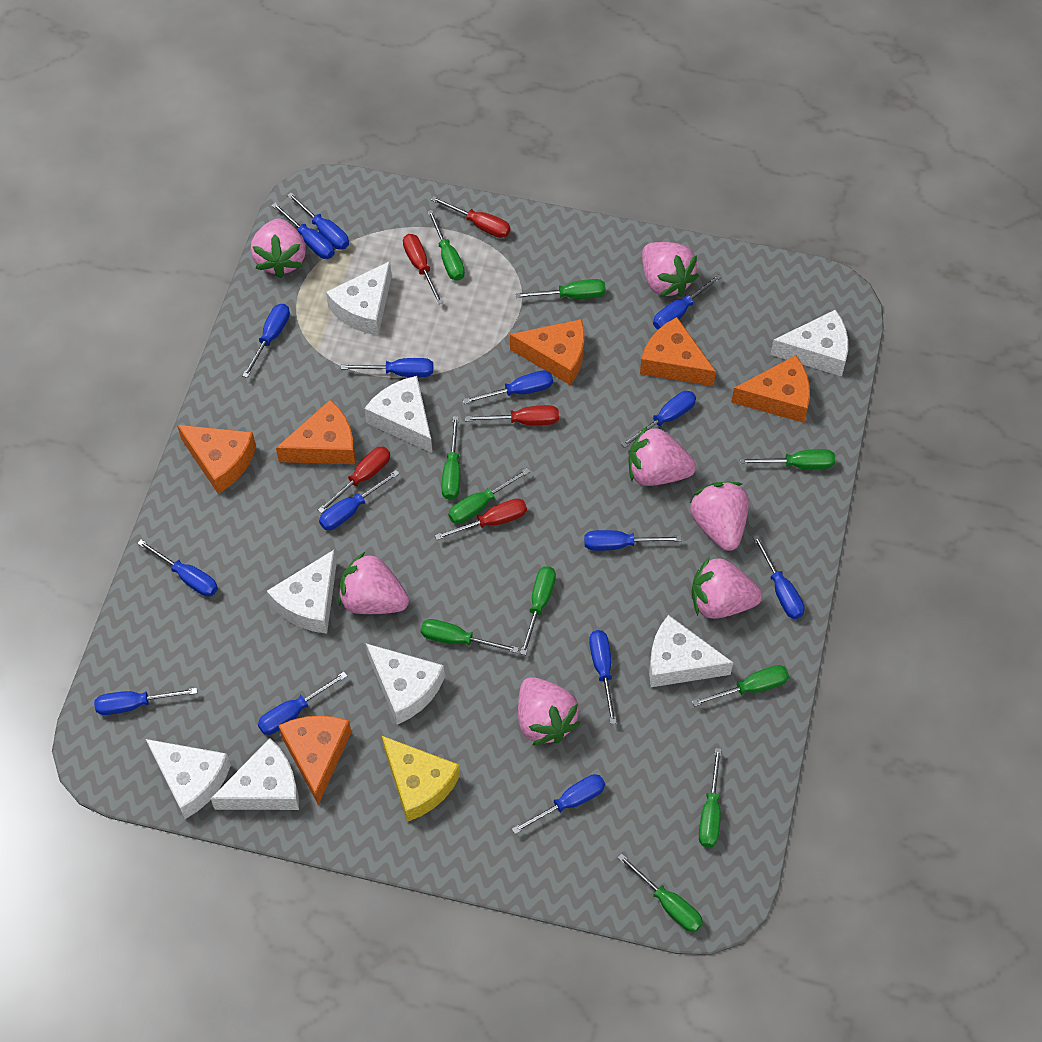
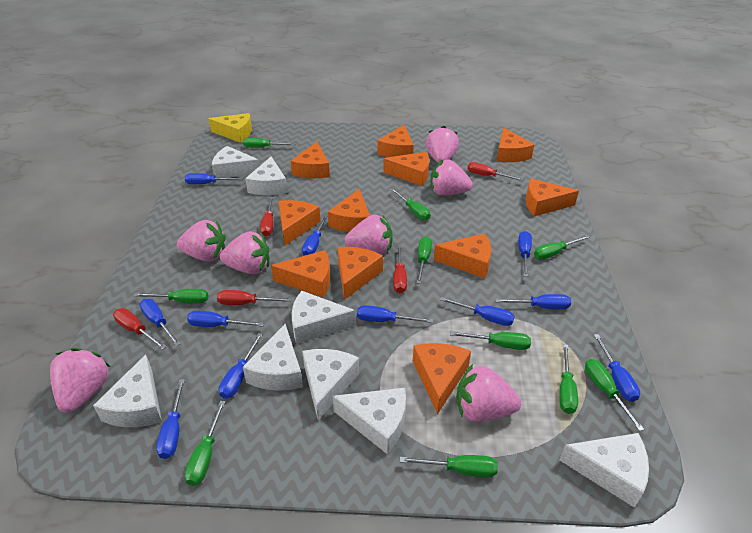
blue screwdriver: [94,688,197,715] [137,539,218,597] [242,304,290,378] [258,672,347,735] [272,202,335,259] [287,193,349,249] [319,470,400,530] [341,358,433,377] [463,370,553,404] [512,774,605,834] [584,530,682,551] [589,630,617,724] [621,391,696,448] [653,274,722,329] [753,535,805,619] = 15 -> [139,299,181,346] [156,379,185,459] [185,173,243,184] [187,311,264,327] [219,333,263,399] [302,215,328,256] [357,305,433,323] [440,297,515,326] [495,294,571,309] [518,231,532,277] [594,334,640,402] = 11
orange cheese: [177,425,256,494] [276,400,355,464] [278,716,351,805] [510,319,584,385] [640,317,716,386] [731,355,810,423] = 6 -> [271,250,330,298] [278,200,320,246] [291,142,330,178] [328,189,370,232] [337,247,383,300] [378,125,414,157] [383,152,429,186] [413,343,471,414] [434,233,491,278] [496,128,534,162] [526,179,579,216] = 11

